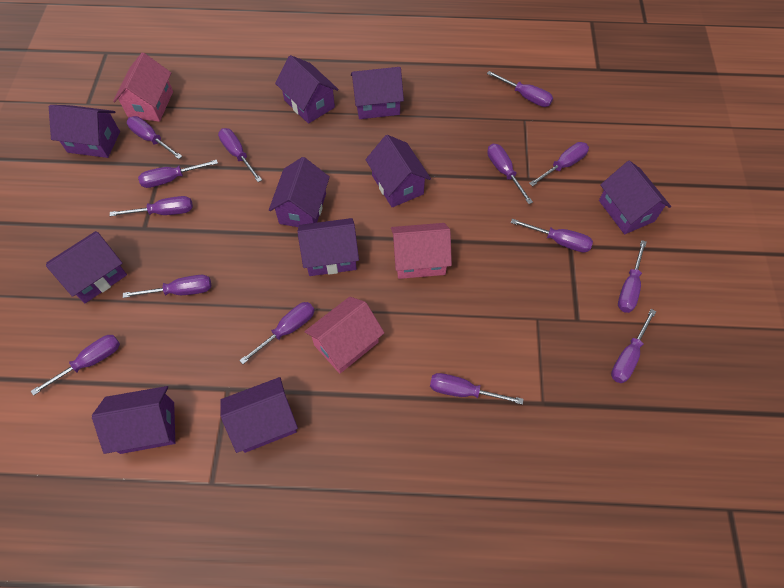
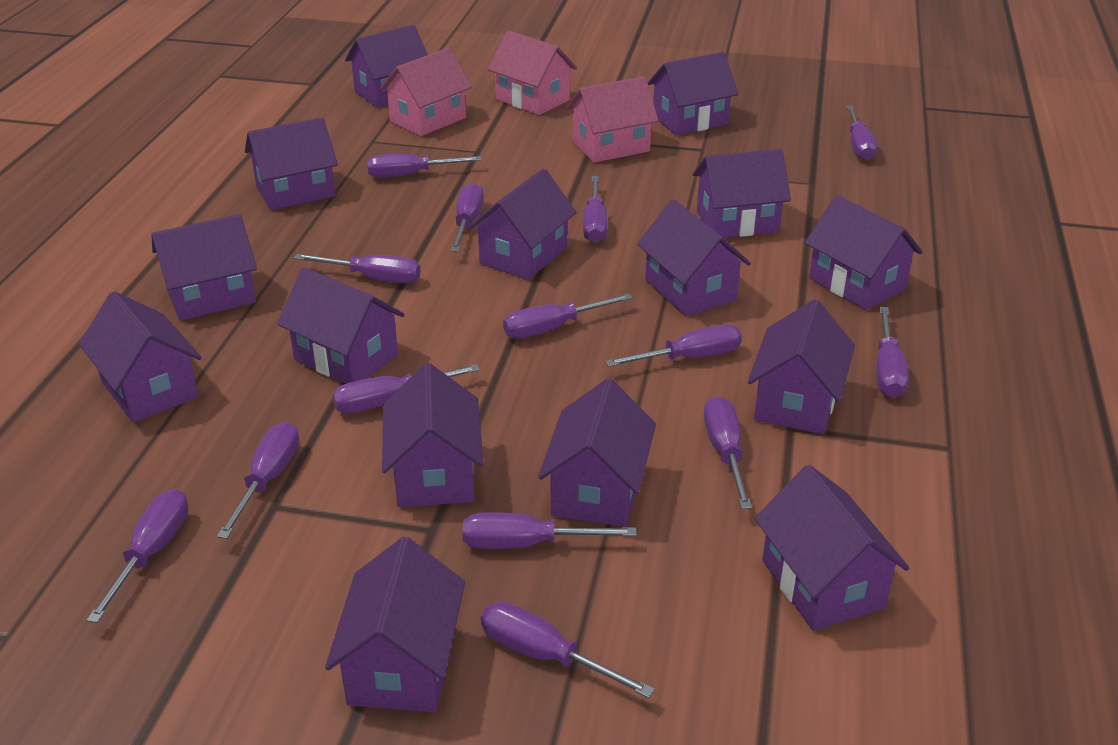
purple house: [46,231,127,303] [49,105,120,158] [92,386,175,454] [220,377,298,453] [269,157,330,227] [275,55,338,124] [297,218,359,276] [351,67,404,119] [365,135,431,208] [599,161,671,234] = 10 -> [79,291,202,423] [151,214,257,321] [245,117,338,210] [277,267,405,384] [325,537,465,712] [345,25,428,108] [382,363,483,507] [468,169,577,280] [538,378,656,527] [637,200,751,316] [648,52,738,135] [693,149,791,238] [748,299,855,434] [754,465,909,631] [805,196,923,310] = 15

